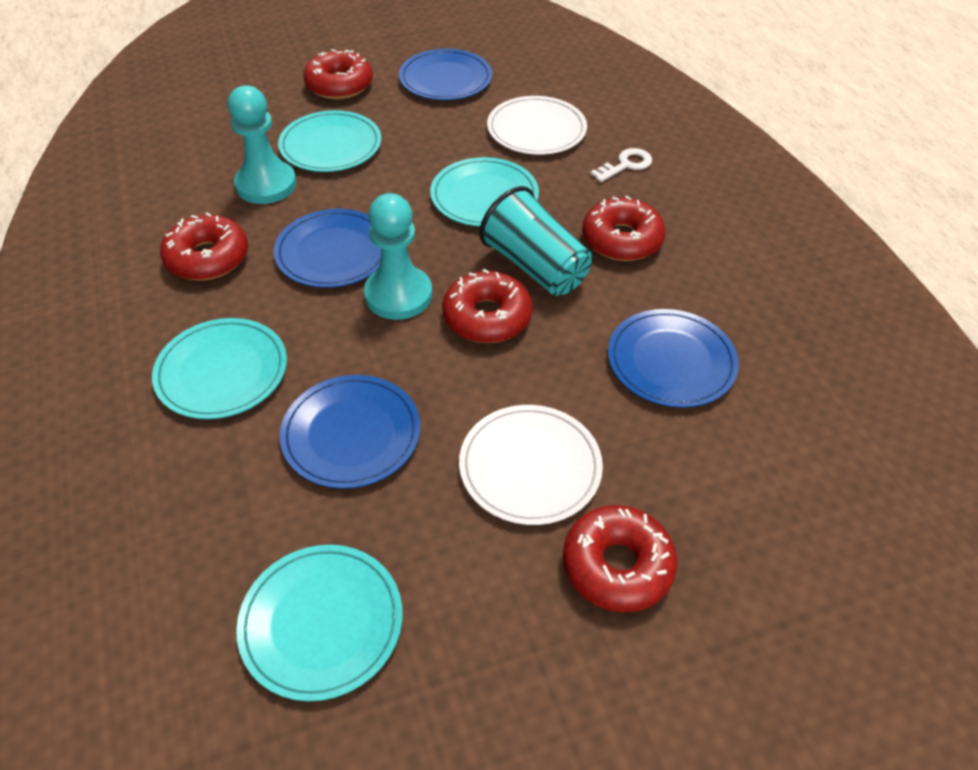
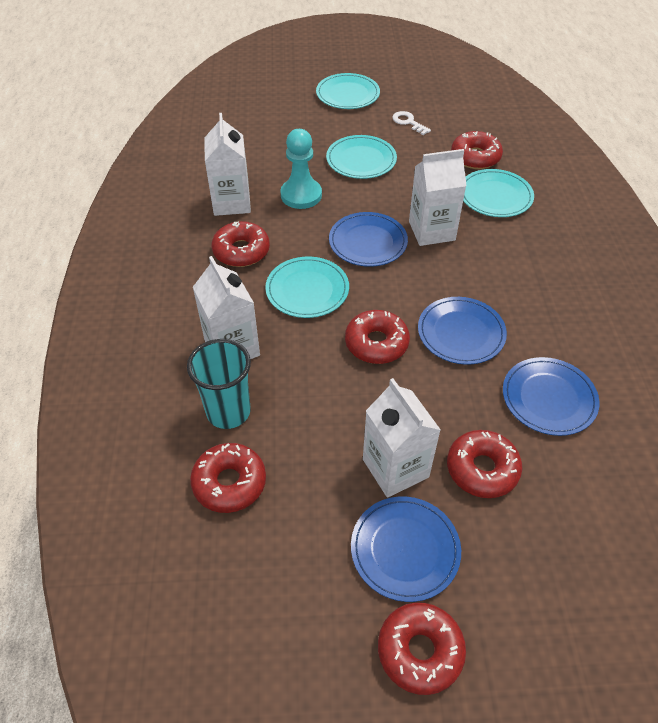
red donut: [160,212,248,280] [303,49,373,99] [442,269,533,343] [563,505,677,613] [582,196,666,261] = 5 -> [190,443,266,513] [211,221,270,267] [345,310,410,364] [378,602,466,695] [447,430,522,498] [451,131,503,169] = 6
turquoise pawn: [228,85,297,204] [364,193,432,320] = 2 -> [280,129,322,209] = 1
white carton: none = 0 -> [193,256,260,359] [204,113,251,216] [363,378,441,498] [409,149,467,246] = 4
white plate: [459,405,603,525] [487,96,587,155] = 2 -> none = 0

